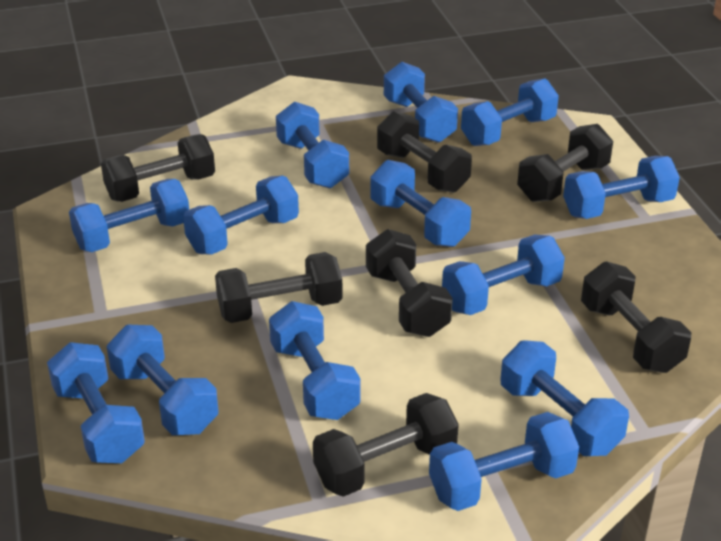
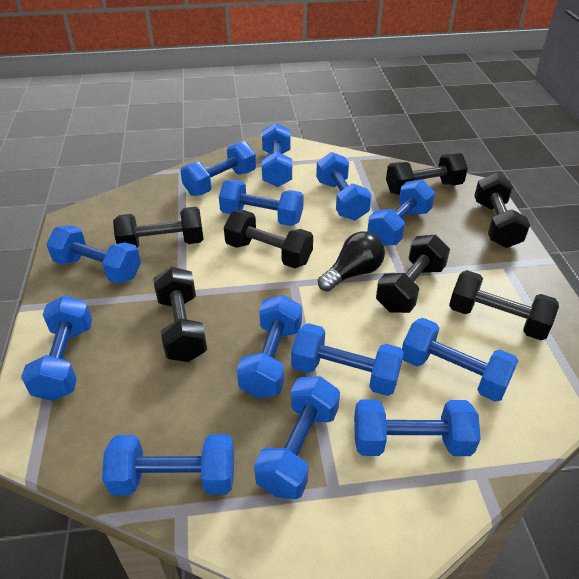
black light bulb: none = 0 -> [318,231,385,292] = 1

